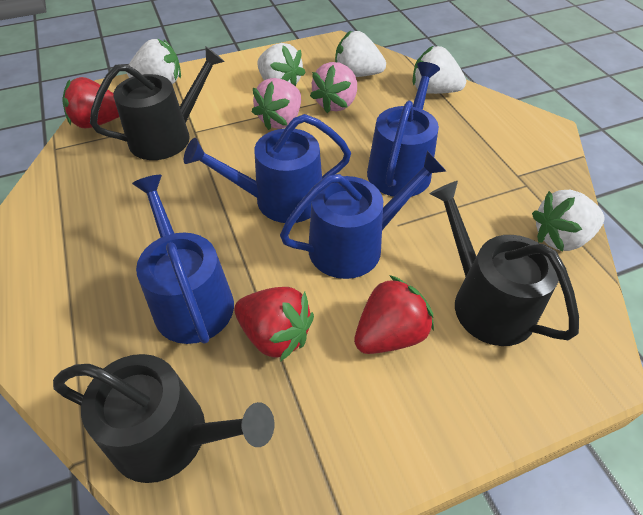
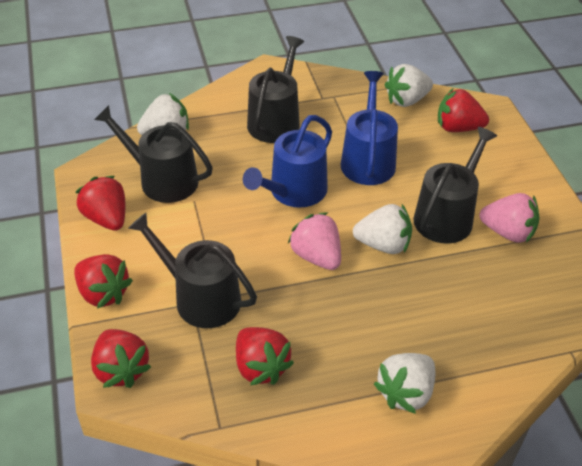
black watering can: [53,354,274,483] [90,46,225,160] [430,181,579,346] = 3 -> [94,105,213,203] [128,213,257,328] [247,36,304,143] [413,127,497,244] = 4
blue watering can: [132,175,234,344] [184,114,351,223] [280,151,446,279] [367,62,440,197] = 4 -> [243,115,332,208] [341,71,398,185] = 2
red strawberry: [62,77,119,128] [234,287,314,362] [354,275,434,354] = 3 -> [74,254,133,309] [75,176,125,231] [91,329,151,388] [236,327,294,385] [438,88,489,132] = 5
white strawberry: [127,39,181,84] [257,43,306,86] [335,31,386,77] [413,46,466,94] [532,190,604,252] = 5 -> [137,93,189,135] [353,204,412,254] [374,353,435,414] [385,64,433,107] = 4

